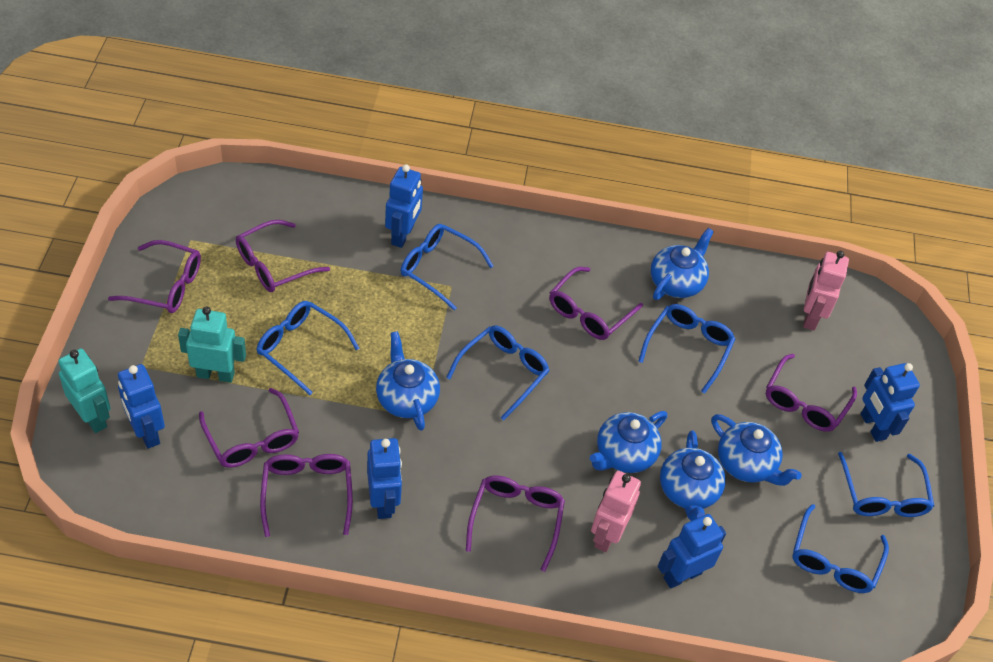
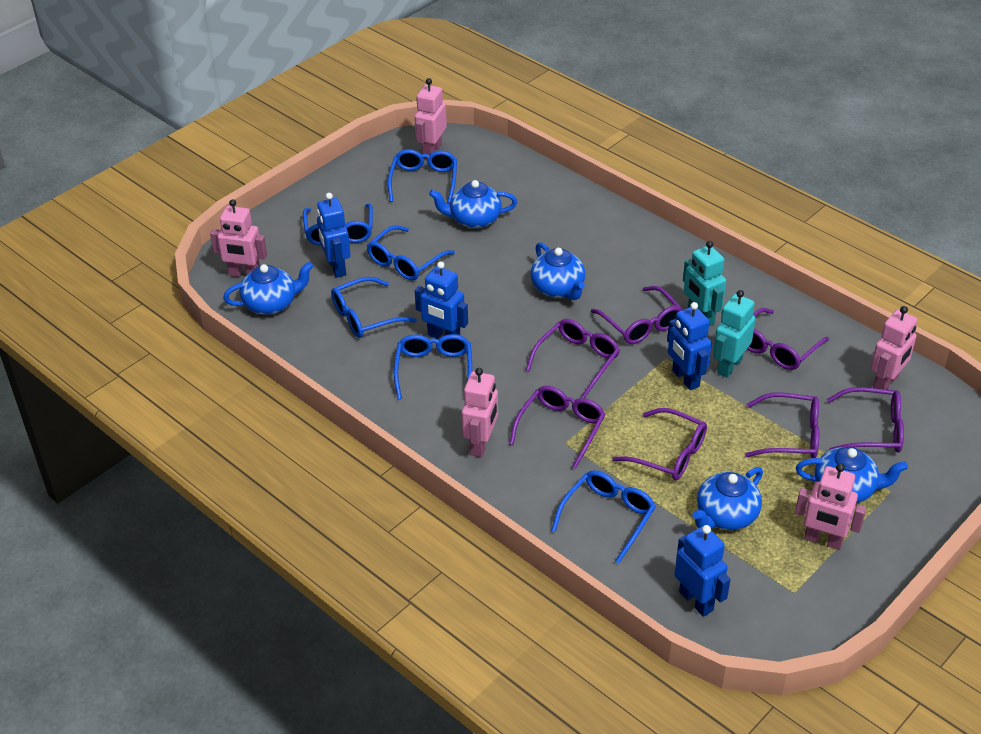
blue robot: [118,364,165,449] [367,438,402,519] [385,164,423,248] [658,514,726,588] [861,363,920,442] = 5 -> [317,193,351,278] [415,261,468,339] [667,302,712,390] [674,525,731,617] = 4
pink robot: [591,471,641,552] [803,251,849,331] = 2 -> [210,199,267,277] [415,78,447,159] [462,368,498,457] [795,463,866,550] [871,306,917,390] = 5

